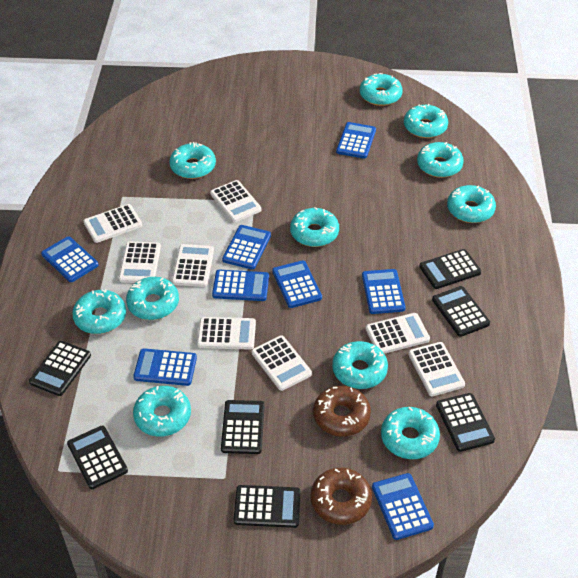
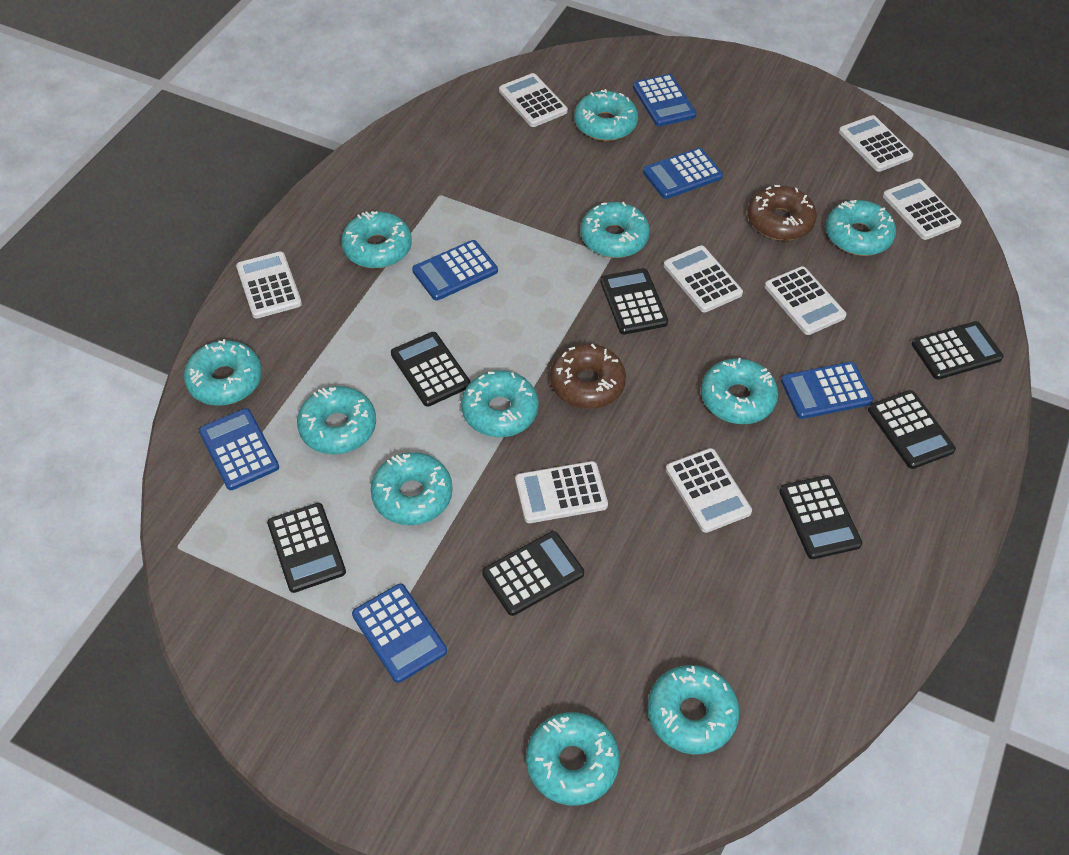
blue calculator: [41,236,99,282] [133,348,197,386] [212,270,269,301] [222,225,271,270] [272,260,322,308] [336,122,376,159] [362,269,405,314] [372,473,434,540] = 8 -> [199,408,279,490] [352,584,447,683] [412,240,498,301] [633,74,696,127] [643,148,723,199] [781,362,873,419] = 6

